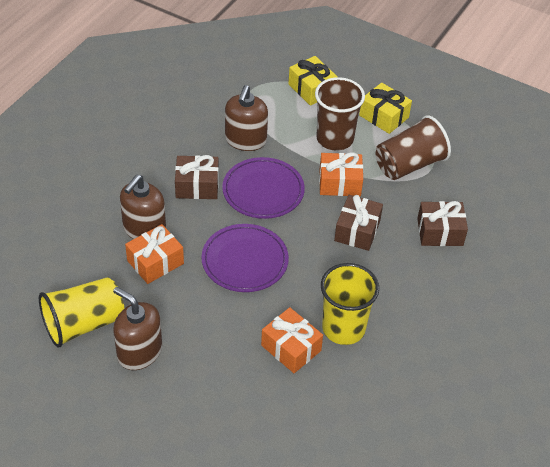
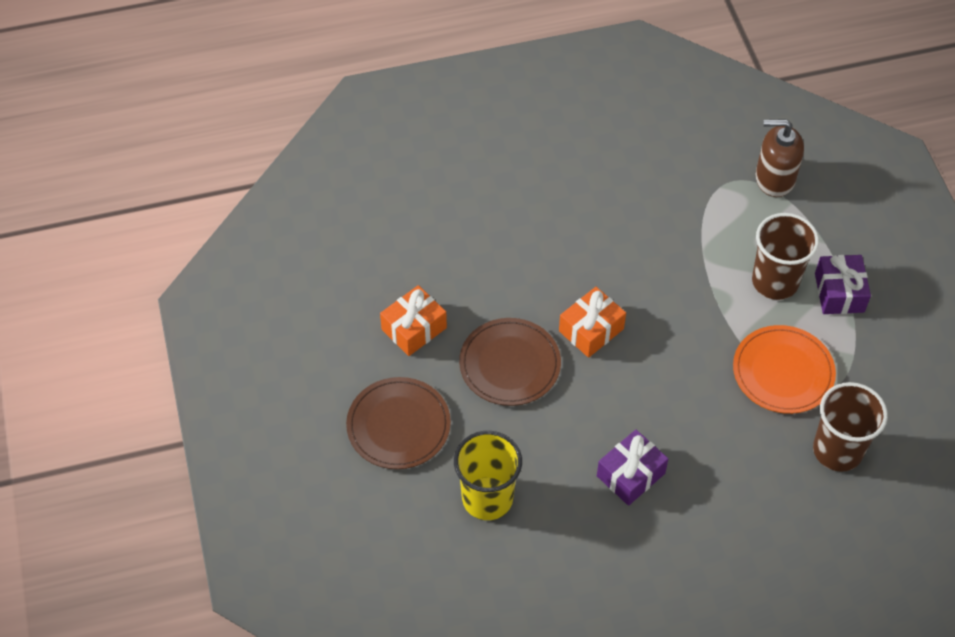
brown gift: [175,155,219,199] [334,195,383,251] [417,201,468,246] = 3 -> none = 0
brown plate: none = 0 -> [346,377,451,469] [459,318,561,406] = 2
brown soap dispenser: [113,287,162,370] [120,174,166,239] [225,85,268,151] = 3 -> [756,119,804,197] = 1
orange gift: [125,224,184,284] [261,307,323,373] [319,152,363,196] = 3 -> [380,285,447,356] [559,287,626,358] = 2
orange plate: none = 0 -> [733,325,836,414] = 1
purple gift: none = 0 -> [597,430,668,506] [815,255,871,314] = 2
purple plate: [201,224,289,292] [222,157,305,219] = 2 -> none = 0
yellow cup: [39,277,124,347] [321,263,379,345] = 2 -> [454,431,522,520] = 1
yellow gift: [288,56,338,106] [359,83,412,134] = 2 -> none = 0

